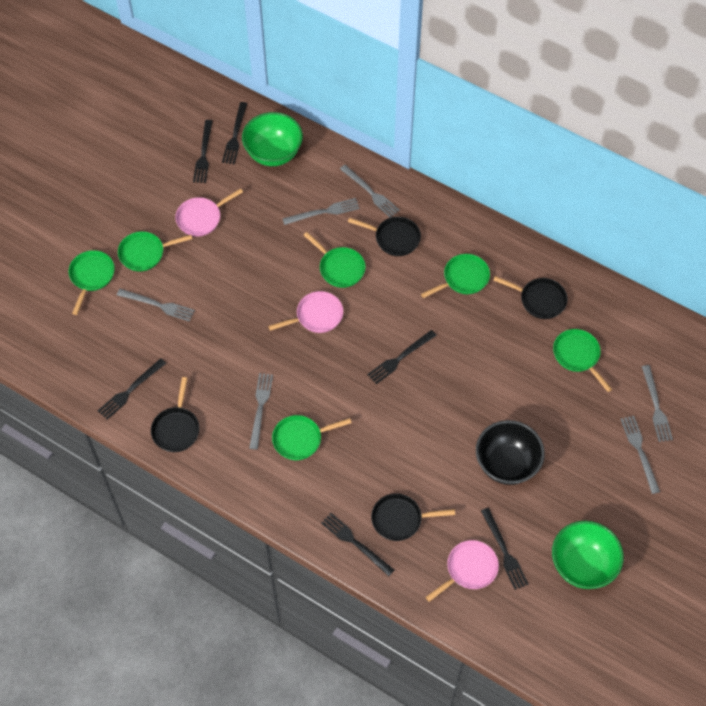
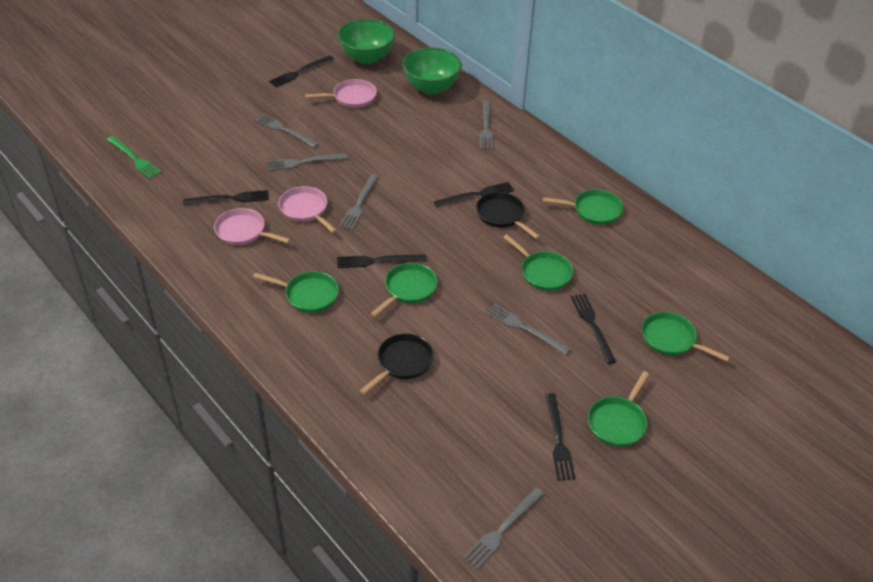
black bowl: [476,420,545,485] = 1 -> none = 0
black pan: [151,377,200,452] [348,217,421,256] [371,493,455,541] [493,276,568,319] = 4 -> [360,334,434,394] [476,192,540,239] = 2
green fork: none = 0 -> [106,136,161,179] = 1

